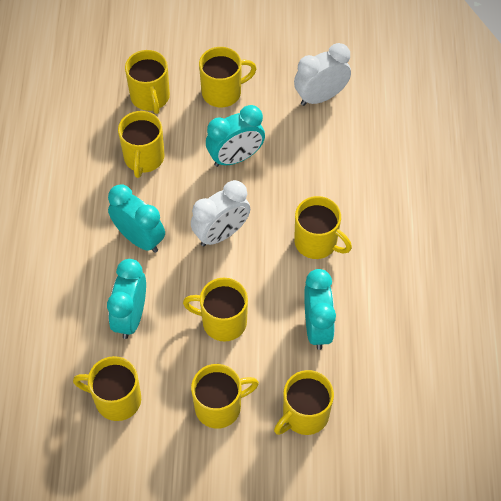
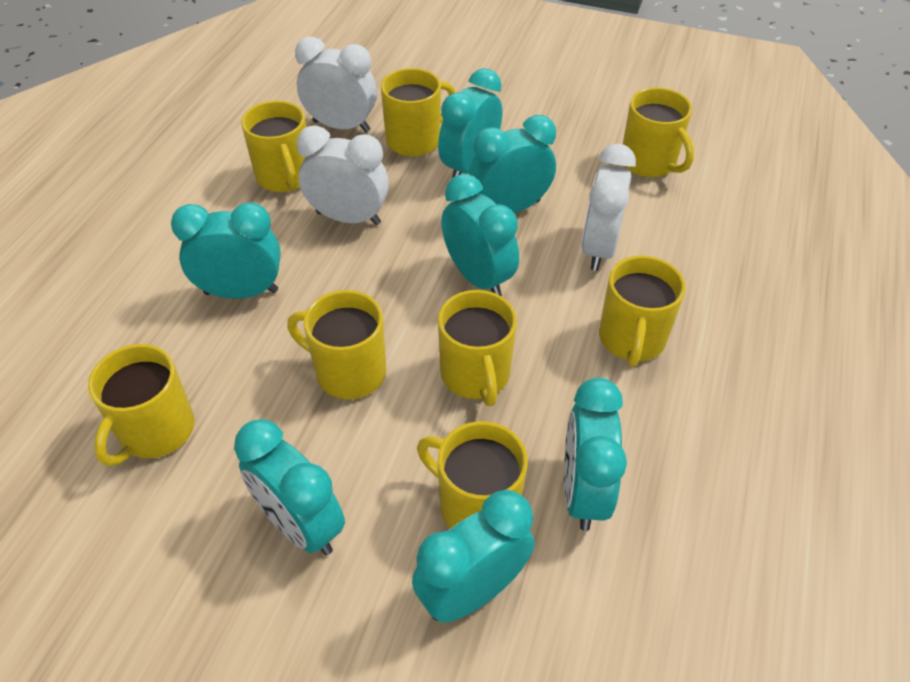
turquoise clock: [107,259,146,339] [108,184,165,253] [206,105,265,167] [304,269,336,350] = 4 -> [171,202,281,299] [234,419,345,555] [412,490,535,623] [438,68,502,178] [441,174,519,296] [469,115,556,213] [564,378,627,531] = 7
white clock: [191,180,250,246] [294,43,351,106] = 2 -> [295,37,377,132] [296,126,389,225] [581,144,636,271] = 3

